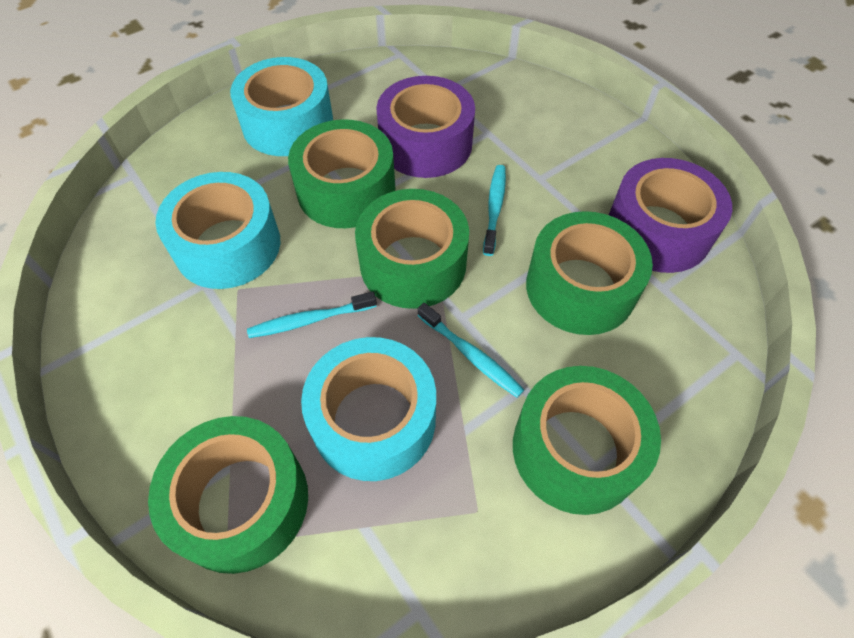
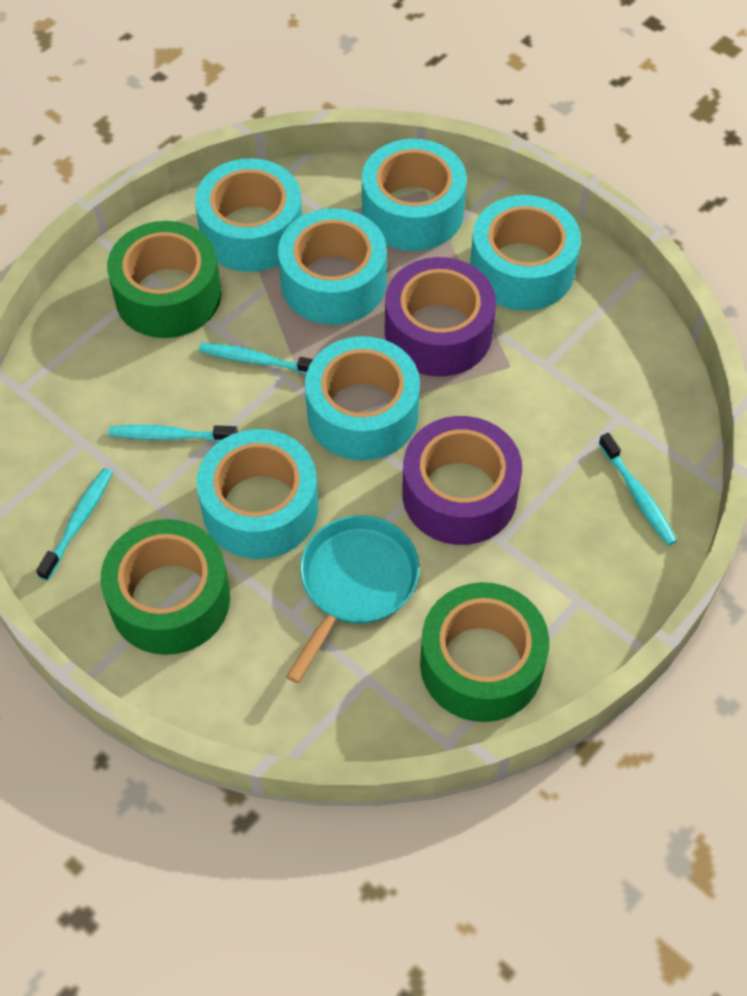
green tape: [148,416,308,574] [288,119,395,228] [355,189,469,309] [513,366,661,515] [526,211,653,335] = 5 -> [101,519,230,655] [107,221,221,338] [420,582,549,722] = 3
turquoise pan: none = 0 -> [286,515,420,684] = 1
turquoise tape: [155,172,280,289] [230,57,333,156] [301,337,436,481] = 3 -> [195,158,302,272] [197,429,318,559] [278,208,387,325] [305,336,420,461] [362,139,467,251] [470,195,581,311] = 6
turquoise toothbrush: [247,292,377,338] [417,303,524,398] [483,165,506,256] = 3 -> [36,468,113,581] [108,425,238,442] [199,343,313,374] [598,433,677,546] = 4

